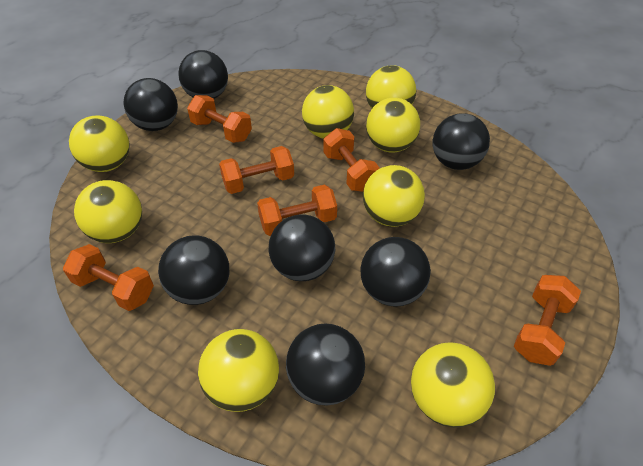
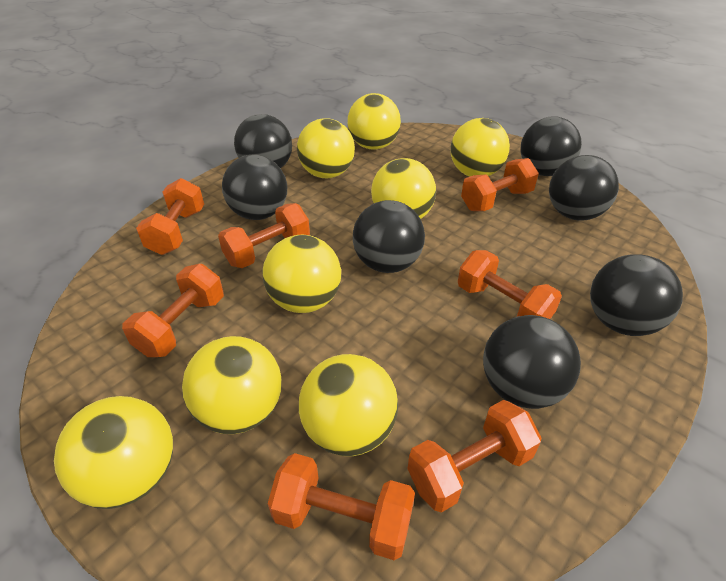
orange dumbbell: [63,244,154,311] [187,95,252,143] [219,146,294,194] [257,185,337,236] [323,128,380,192] [514,275,581,366] = 6 -> [122,264,224,357] [136,178,204,255] [218,203,310,268] [268,453,415,560] [408,400,541,513] [458,250,562,319] [461,158,539,211] = 7

